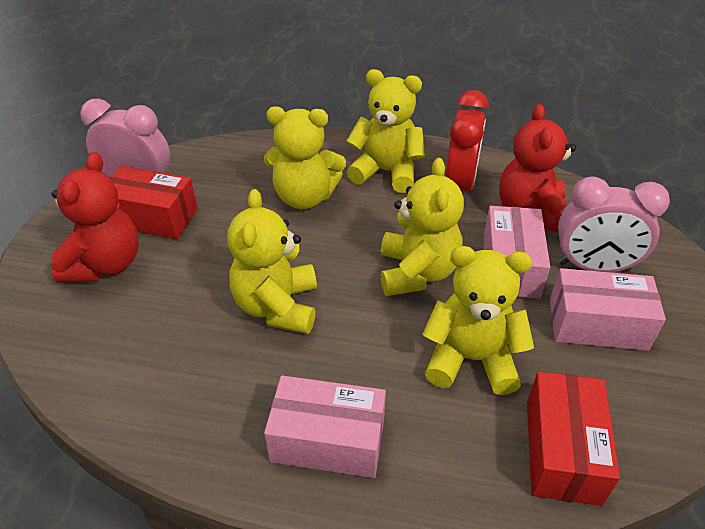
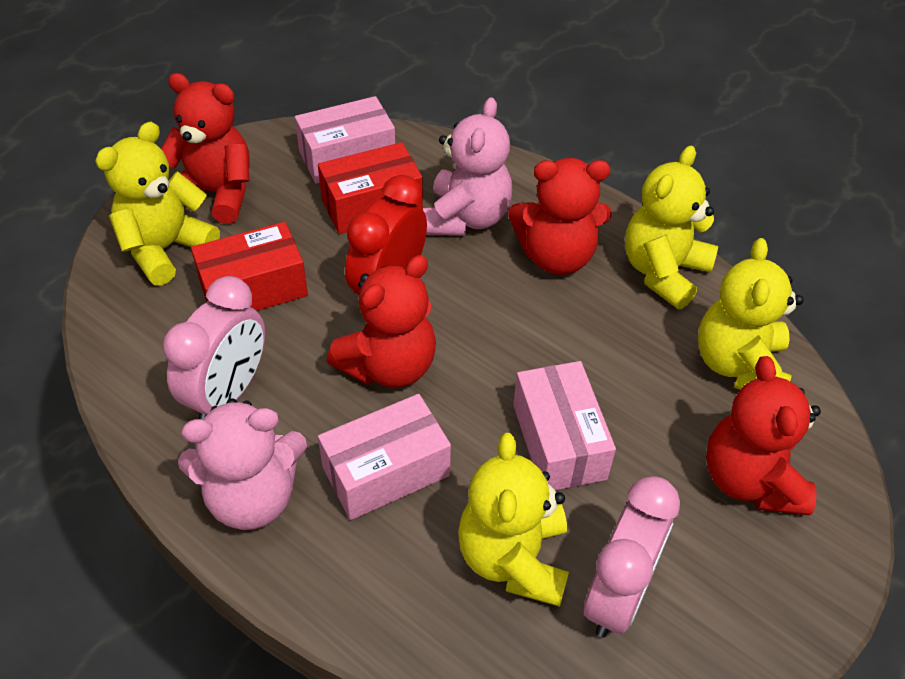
pink teddy bear: none = 0 -> [178,398,307,530] [423,97,512,236] = 2
red teddy bear: [51,152,139,283] [499,104,576,232] = 2 -> [161,73,250,224] [327,255,436,388] [508,158,612,275] [706,356,821,515] = 4
yellow teddy bear: [227,189,317,334] [264,106,346,209] [347,69,425,193] [381,158,464,296] [422,246,534,395] = 5 -> [95,122,220,286] [458,433,569,607] [625,146,718,309] [698,238,804,390] = 4

